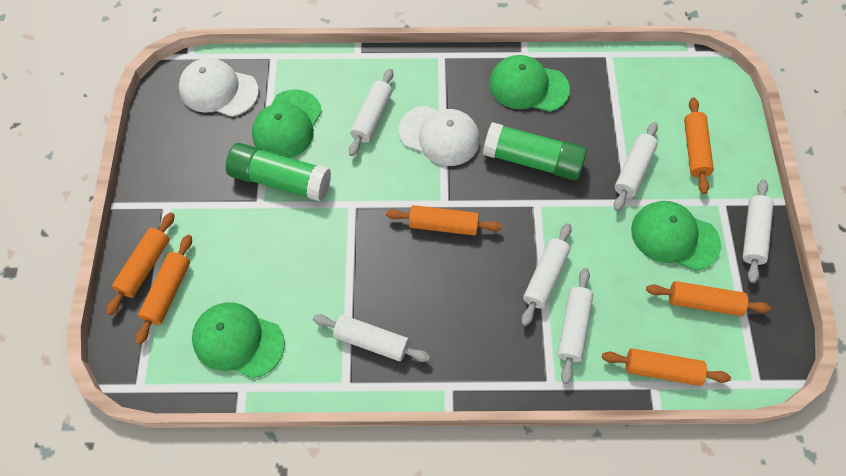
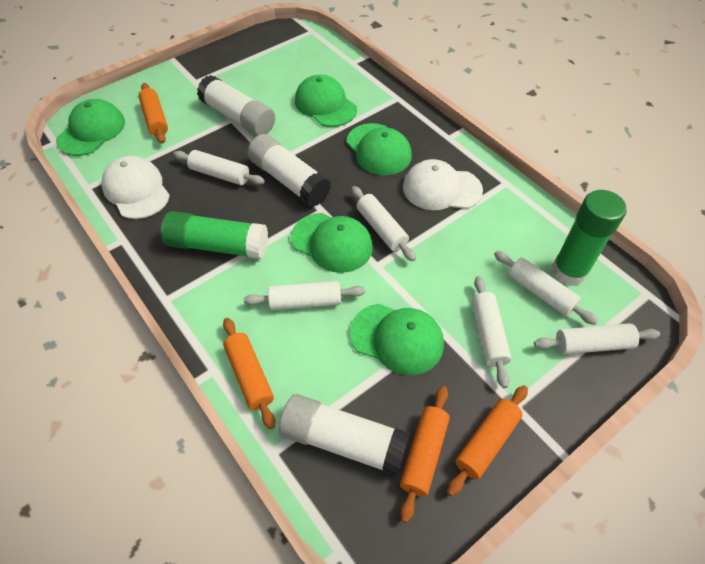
green cap: [192,303,285,378] [252,90,322,158] [489,55,570,112] [631,201,721,271] = 4 -> [56,99,125,156] [291,213,373,273] [295,75,357,127] [346,123,412,176] [350,304,444,375] = 5
orange rolling pin: [106,212,174,315] [135,235,192,345] [386,205,502,236] [602,348,731,386] [646,281,771,316] [684,97,714,194] = 6 -> [139,83,168,144] [223,318,275,429] [400,386,450,523] [447,385,528,497] = 4
white glue stick: none = 0 -> [197,75,275,136] [247,134,331,207] [279,394,410,476] = 3

